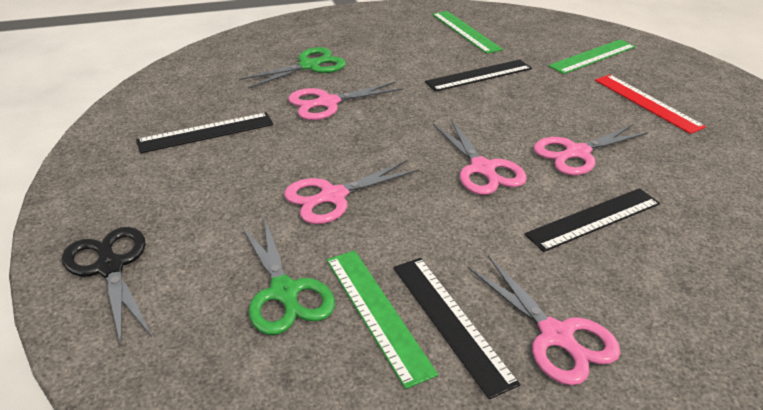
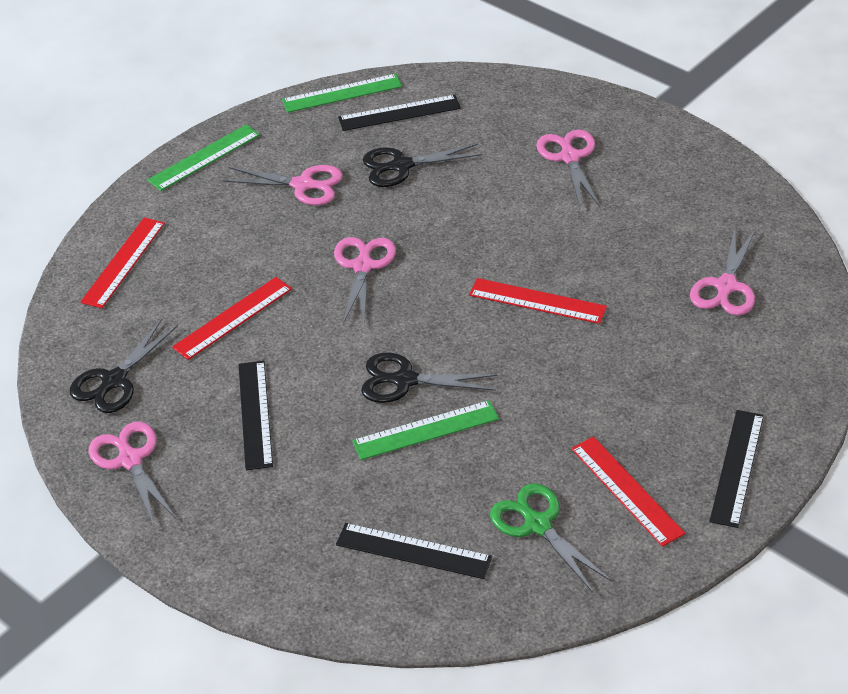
black scissors: [62,227,152,345] = 1 -> [70,319,178,413] [361,353,498,403] [363,144,483,187] = 3
green scissors: [239,47,346,89] [241,219,335,335] = 2 -> [490,483,612,592] = 1
red ruler: [595,75,706,134] = 1 -> [80,218,165,308] [172,277,292,360] [469,278,607,324] [571,437,685,547] = 4

